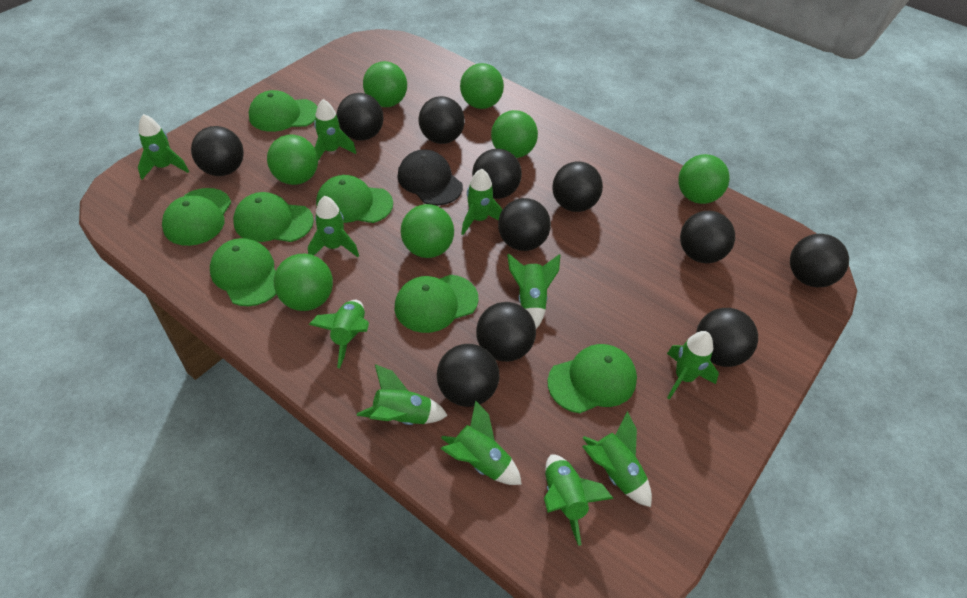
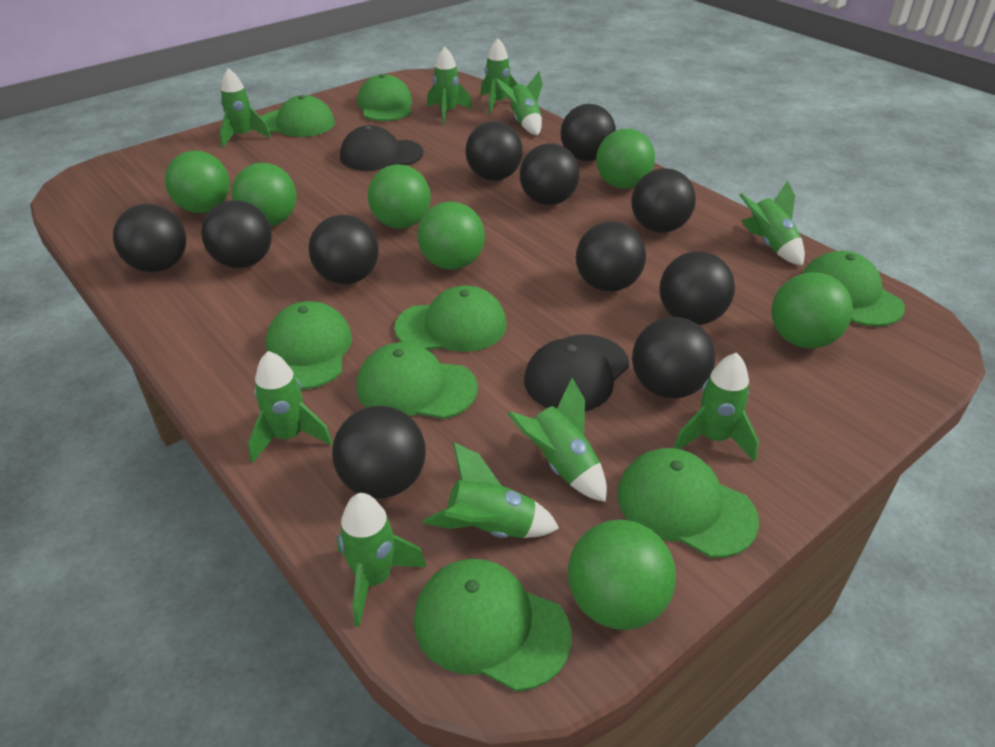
black cap: [397,150,463,205] = 1 -> [340,125,424,171] [524,334,629,411] = 2
green cap: [162,188,231,246] [210,238,276,306] [233,192,314,242] [249,90,317,132] [316,175,393,223] [395,275,478,333] [547,344,637,413] = 7 -> [261,95,335,137] [266,301,352,390] [357,74,412,121] [357,342,478,419] [394,286,507,352] [413,559,572,692] [617,448,759,558] [802,251,905,326] = 8
green rocket: [138,114,189,180] [308,196,359,257] [309,300,369,368] [314,99,356,161] [357,364,448,425] [440,400,522,485] [461,169,503,235] [507,254,560,329] [544,455,614,546] [582,411,652,507] [667,331,719,400] = 11 -> [220,68,271,147] [248,351,333,463] [337,493,427,627] [423,442,559,538] [427,46,472,124] [480,38,518,114] [495,72,543,135] [507,378,607,502] [674,353,759,462] [739,180,805,266] = 10

